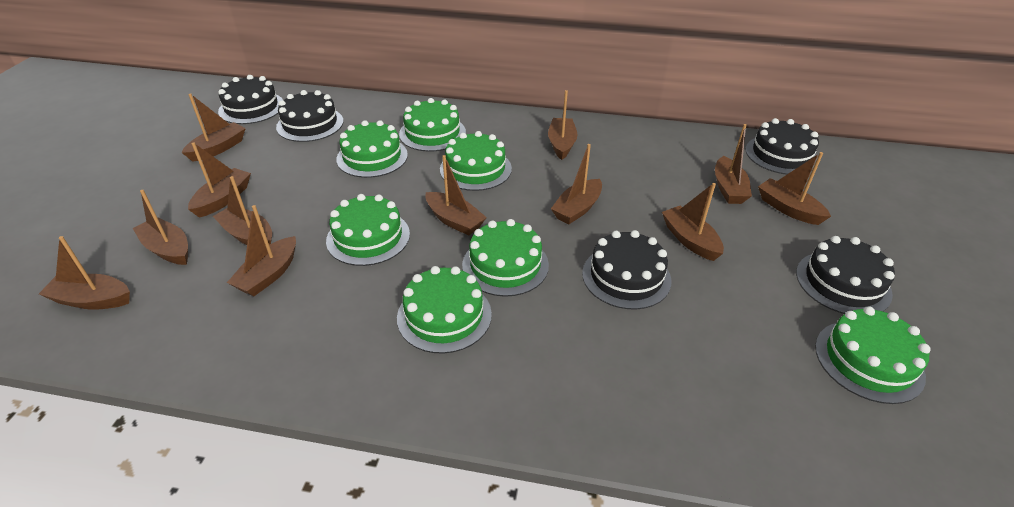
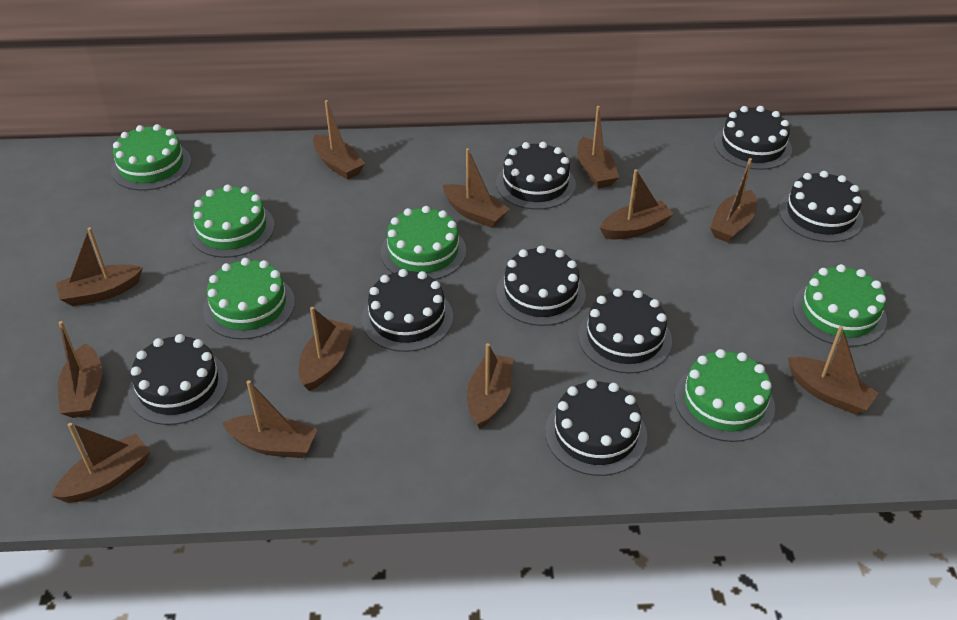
black cake: [218,75,283,124] [276,90,343,142] [582,230,671,310] [745,118,819,175] [796,236,895,314] = 5 -> [129,334,228,425] [362,269,453,352] [496,142,576,210] [496,246,586,326] [545,379,647,476] [578,289,672,373] [714,106,792,170] [779,171,864,242] = 8
green cake: [326,194,410,266] [336,120,408,178] [397,266,492,354] [399,98,466,152] [440,131,512,191] [462,219,549,297] [815,306,931,404] = 7 -> [111,124,191,190] [189,185,275,258] [203,258,295,339] [381,206,466,280] [675,349,775,442] [793,264,887,347] = 6

